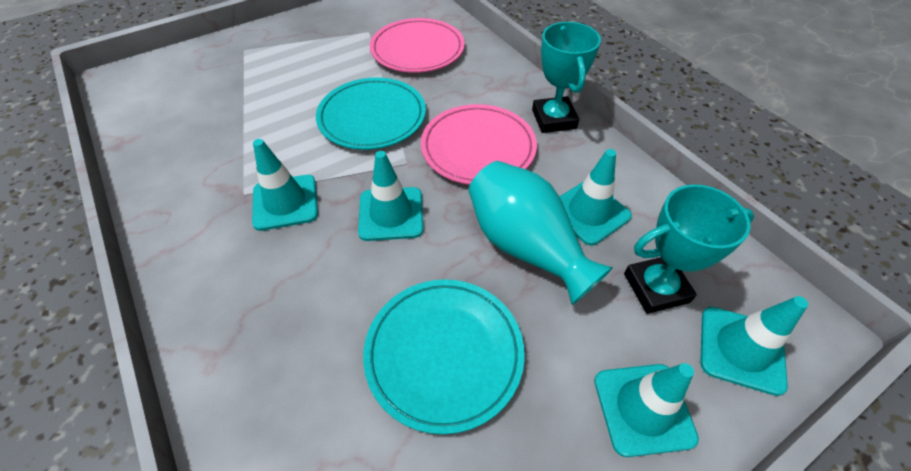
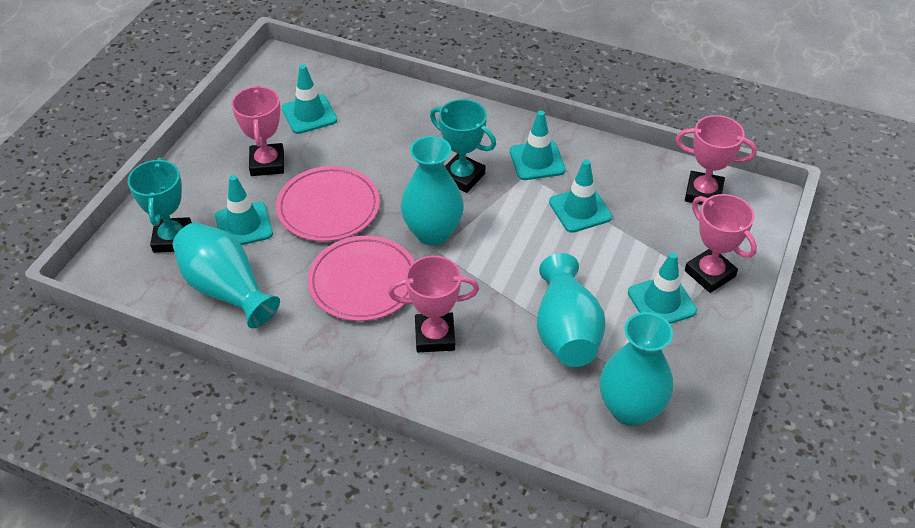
pink trophy: none = 0 -> [231,85,284,176] [388,256,479,352] [676,115,757,205] [685,194,757,293] = 4
turquoise plate: [316,77,426,150] [363,279,525,434] = 2 -> none = 0
turquoise vase: [468,161,613,305] = 1 -> [173,222,280,328] [401,136,464,246] [537,253,606,367] [600,312,673,426] = 4

